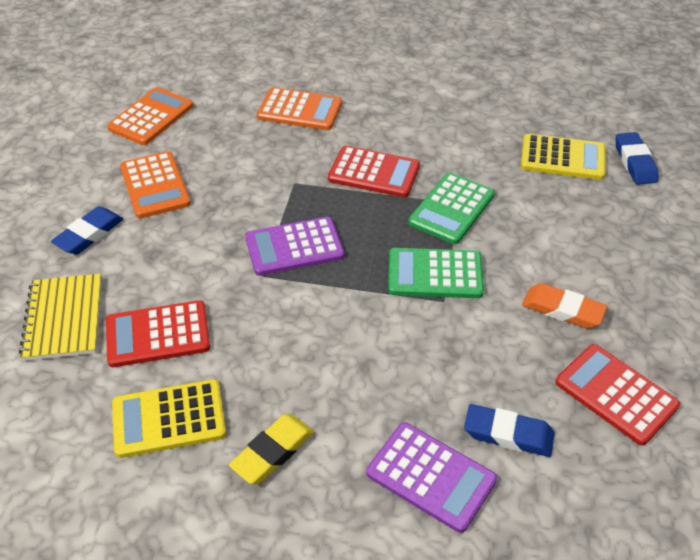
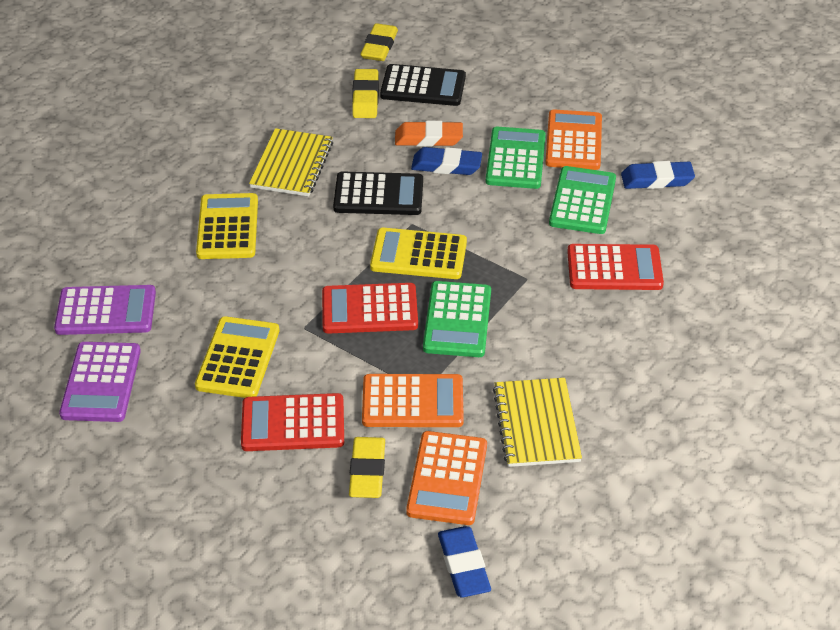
black calculator: none = 0 -> [333,171,423,215] [380,64,466,106] = 2
green calculator: [388,248,484,298] [408,173,495,244] = 2 -> [423,281,491,357] [486,127,546,189] [549,166,616,234] = 3
yellow calculator: [112,379,226,458] [521,134,605,180] = 2 -> [195,316,279,398] [196,193,258,259] [370,228,467,279] = 3
yellow eraser: [229,414,314,484] = 1 -> [349,437,385,498] [352,69,379,118] [361,23,398,61] = 3
yellow notebook: [19,274,102,361] = 1 -> [249,128,333,197] [493,378,582,467] = 2

